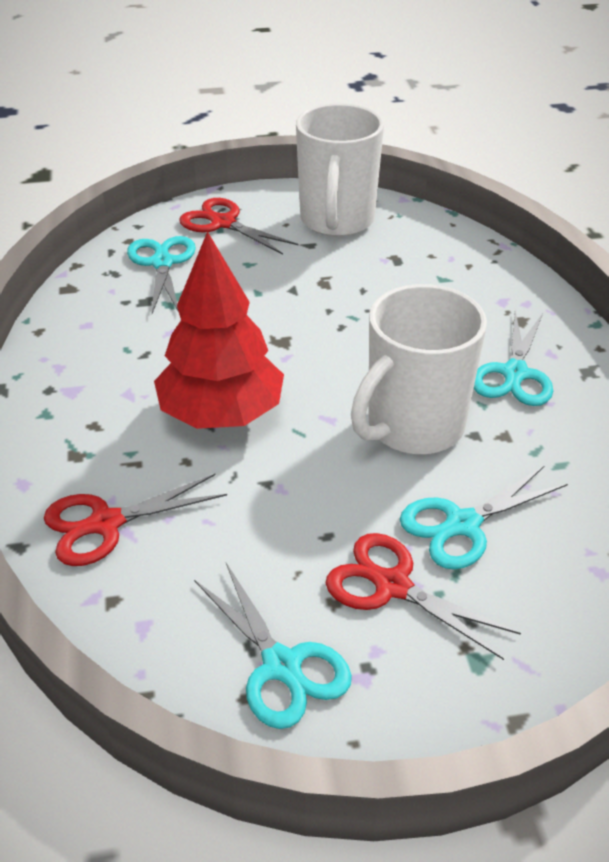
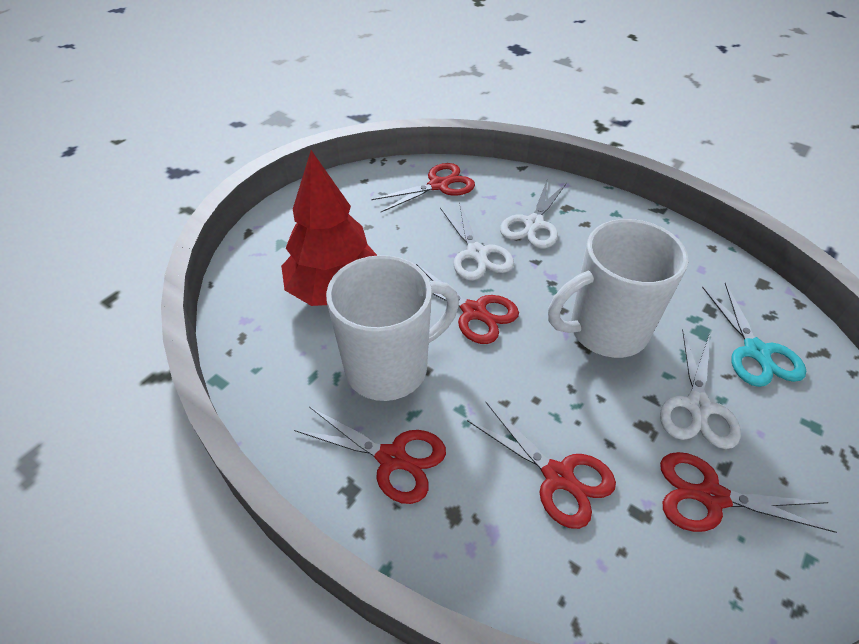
red scissors: [44,474,227,566] [179,198,299,255] [326,533,521,660] = 3 -> [294,407,446,504] [371,163,475,212] [416,264,519,344] [467,401,616,529] [660,452,837,533] = 5
turquoise scissors: [127,236,196,314] [194,563,352,729] [400,465,568,570] [474,311,553,406] = 4 -> [702,283,806,387] = 1
white scissors: none = 0 -> [440,202,514,280] [500,181,567,248] [660,330,741,449] = 3

